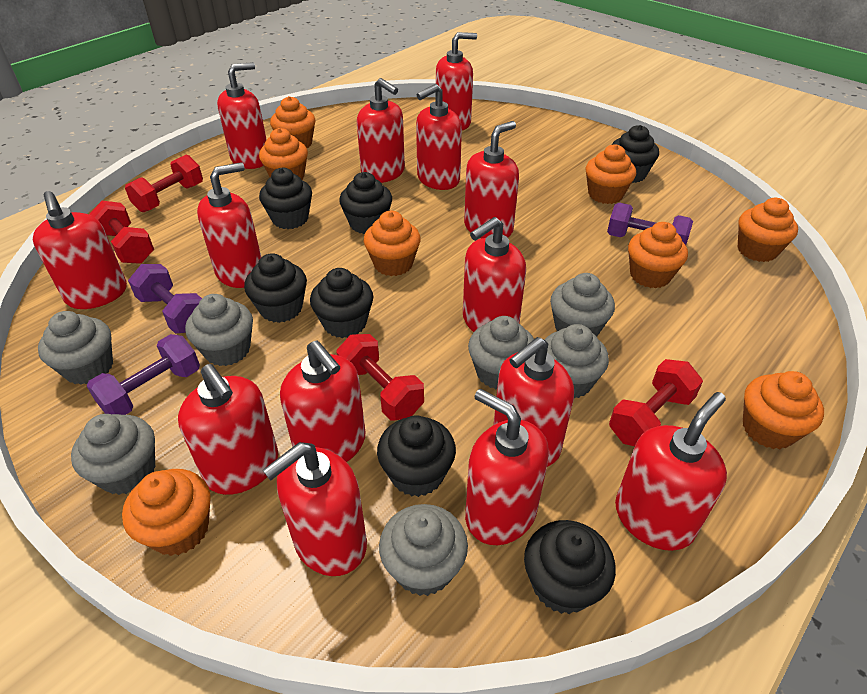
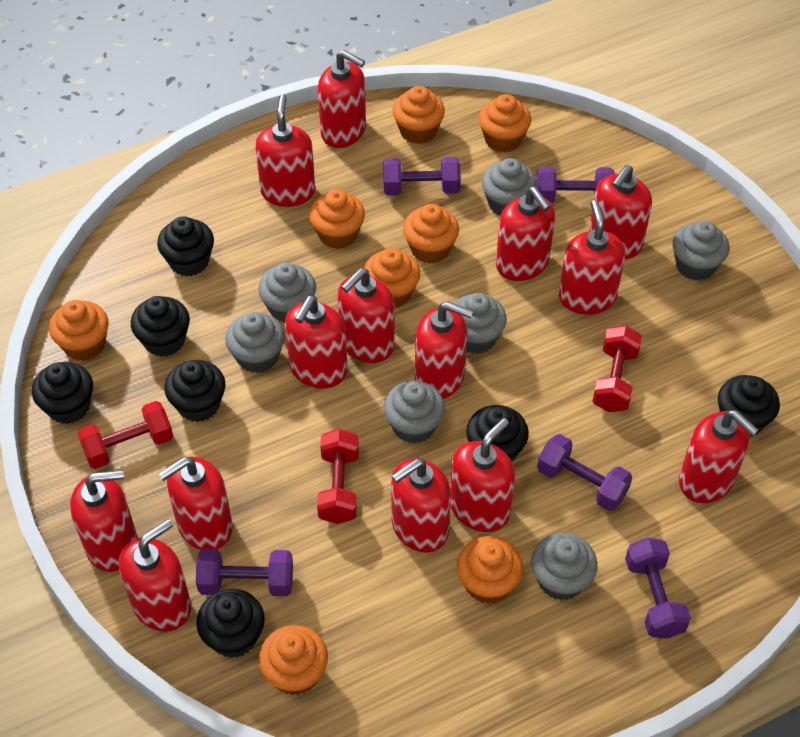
purple dumbbell: [87,334,200,415] [128,264,202,334] [607,203,693,245] = 3 -> [196,549,293,596] [383,157,461,195] [536,167,615,204] [537,434,632,511] [625,538,691,639] = 5
red dumbbell: [89,201,154,264] [125,155,203,212] [336,334,424,421] [609,359,703,447] = 4 -> [77,401,173,469] [317,429,359,524] [592,325,642,412] = 3

